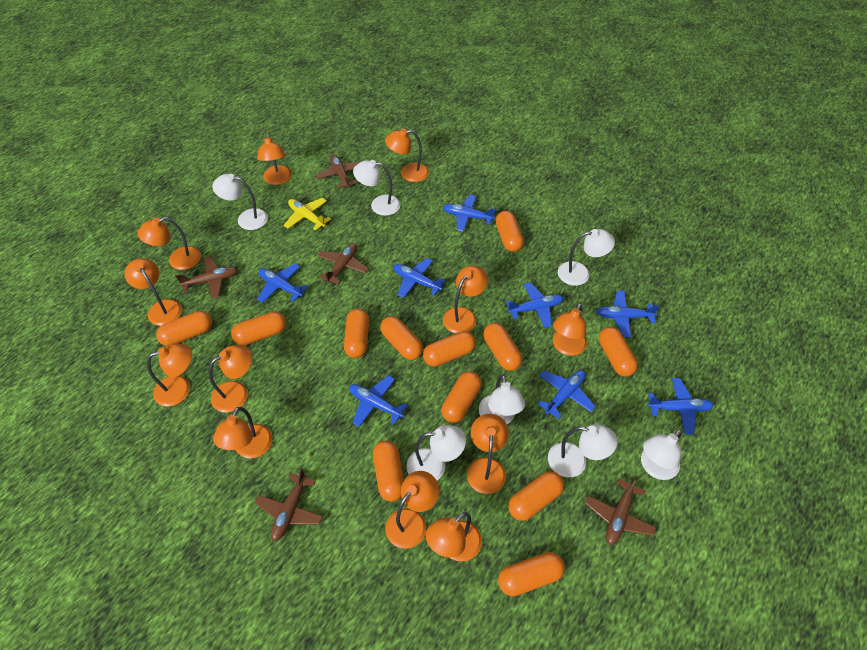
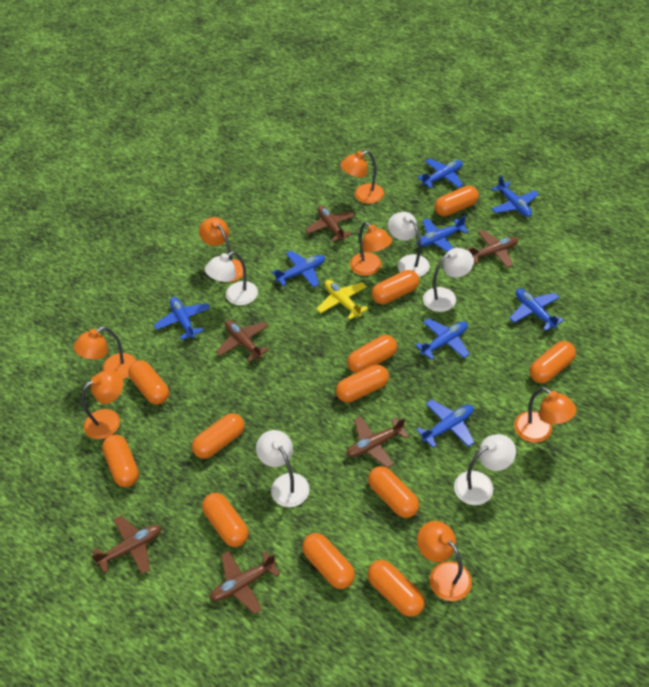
brown plane: [176,256,237,299] [255,468,323,542] [316,155,360,188] [317,243,369,285] [585,476,656,545] = 5 -> [91,516,161,574] [210,551,280,614] [216,320,269,362] [305,205,356,242] [346,416,409,468] [465,230,518,268] = 6
orange lamp: [124,258,182,326] [137,217,201,270] [147,344,192,406] [209,345,252,413] [213,407,272,458] [257,133,292,185] [385,128,429,182] [385,471,439,549] [426,512,482,562] [443,265,488,333] [467,414,509,494] [553,303,587,356] = 12 -> [74,327,136,379] [82,371,123,439] [199,217,243,282] [340,150,384,204] [350,222,392,276] [417,521,472,601] [514,387,577,443] = 7
white lamp: [212,174,268,230] [353,160,400,216] [407,425,466,480] [479,375,525,424] [548,424,617,477] [558,229,615,286] [641,429,683,480] = 7 -> [205,252,258,305] [256,430,310,507] [388,212,430,277] [423,248,474,312] [454,434,516,505] = 5

